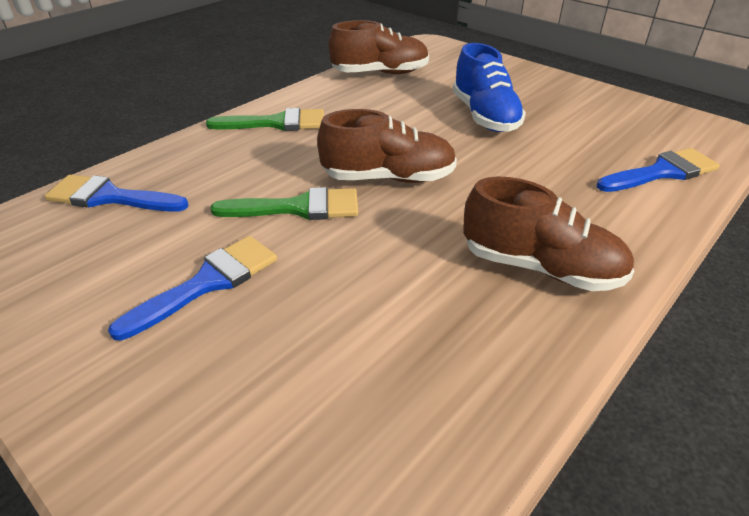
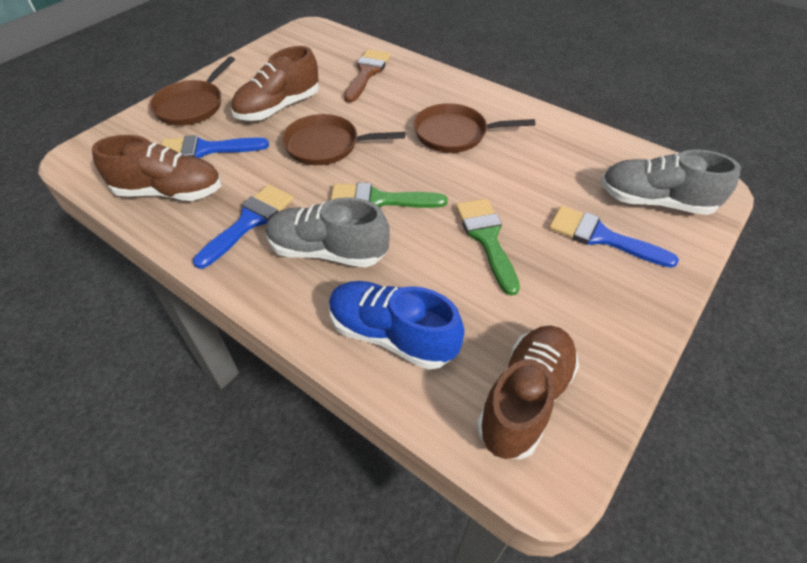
brown brush: none = 0 -> [344,49,390,103] = 1
brown pan: none = 0 -> [149,56,235,125] [282,114,405,165] [414,103,535,153] = 3
grey shoe: none = 0 -> [266,197,390,267] [601,149,741,215] = 2

